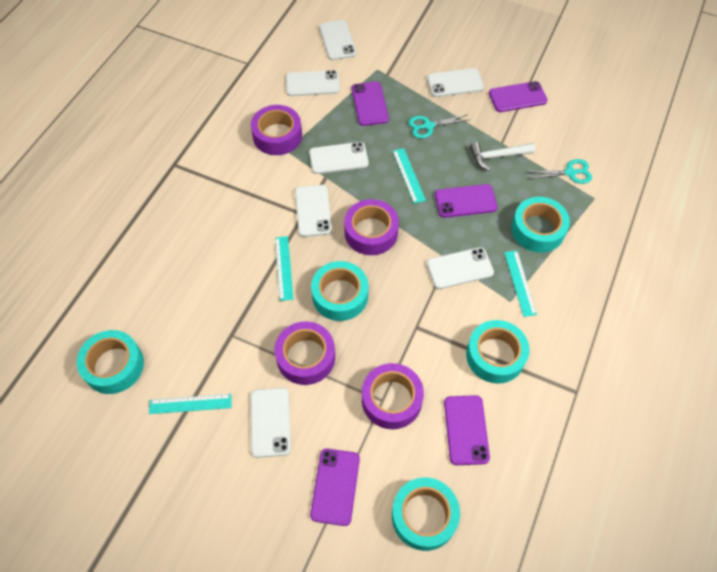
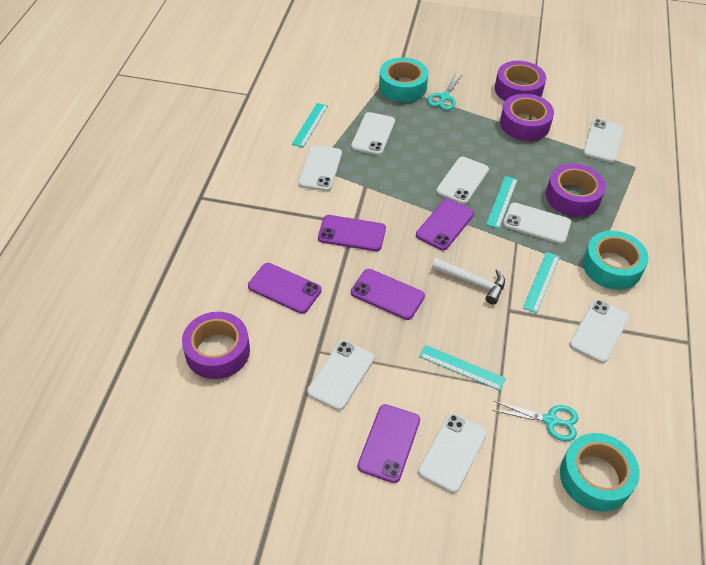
turquoise tape: [77,330,144,394] [311,261,369,321] [392,477,460,551] [466,320,530,384] [511,197,570,253] = 5 -> [379,57,428,102] [560,433,640,512] [583,231,649,290] = 3
white phone: [250,388,291,458] [286,70,340,96] [295,185,332,237] [309,142,369,174] [319,20,356,60] [427,68,484,97] [427,247,494,289] = 7 -> [298,145,342,191] [307,340,375,410] [351,112,395,155] [418,413,487,493] [436,157,489,204] [503,203,571,244] [569,299,630,363] [583,119,624,163] = 8

